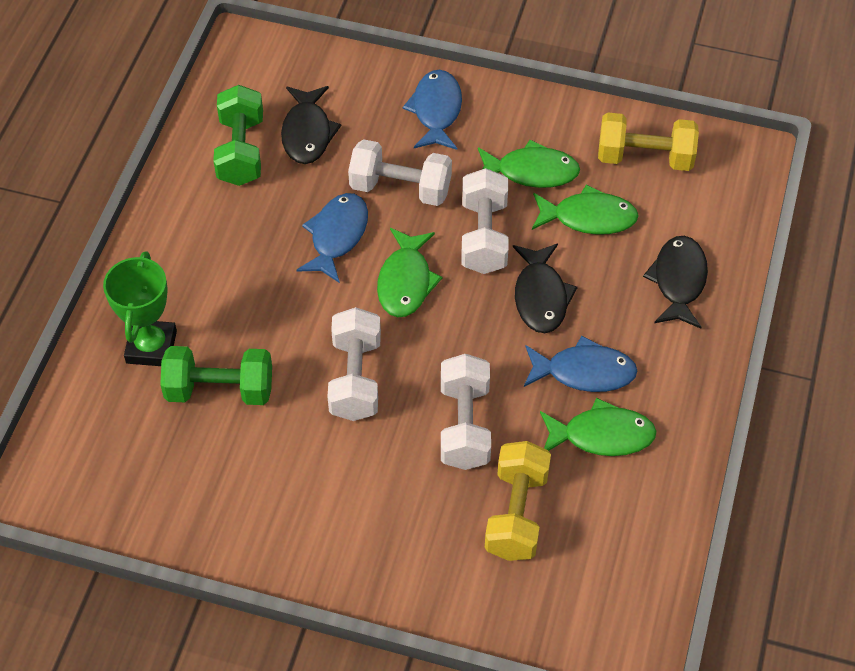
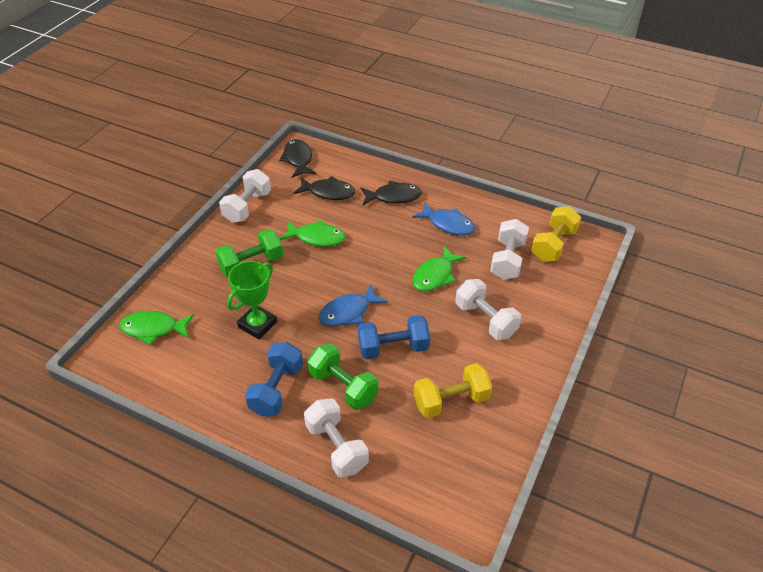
blue dumbbell: none = 0 -> [245,342,303,417] [358,315,430,359] = 2
blue fish: [297,193,368,283] [403,70,462,150] [524,336,637,392] = 3 -> [319,285,387,326] [412,202,475,235] = 2
green fish: [377,228,442,317] [478,140,580,188] [532,185,639,235] [540,398,657,456] = 4 -> [120,311,194,345] [280,220,345,247] [412,245,467,291] = 3

